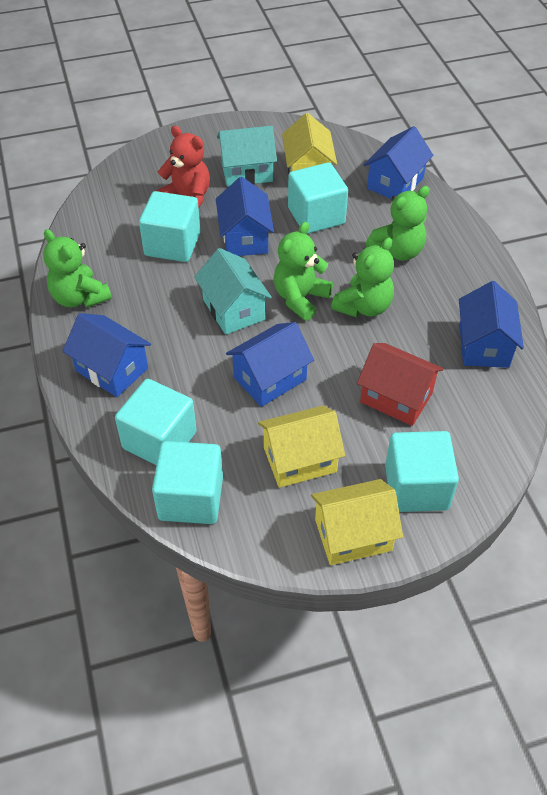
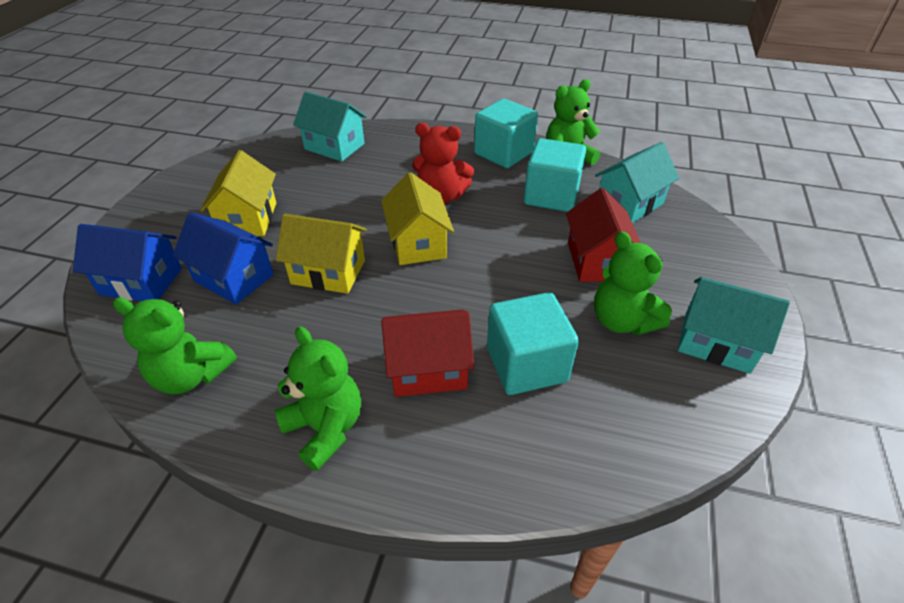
blue house: [63,313,151,397] [216,177,274,256] [226,322,314,407] [363,126,433,199] [459,281,524,368] = 5 -> [73,224,182,301] [173,212,274,304] = 2
red house: [357,343,444,426] = 1 -> [381,309,474,397] [566,188,641,282] = 2
turquoise cube: [115,379,197,465] [139,191,201,262] [152,441,223,524] [288,162,348,234] [385,431,459,512] = 5 -> [474,99,538,168] [487,292,579,395] [524,138,586,212] = 3
turquoise house: [194,248,272,335] [217,126,277,187] = 2 -> [293,91,367,162] [595,142,679,223] [678,277,790,374] = 3

